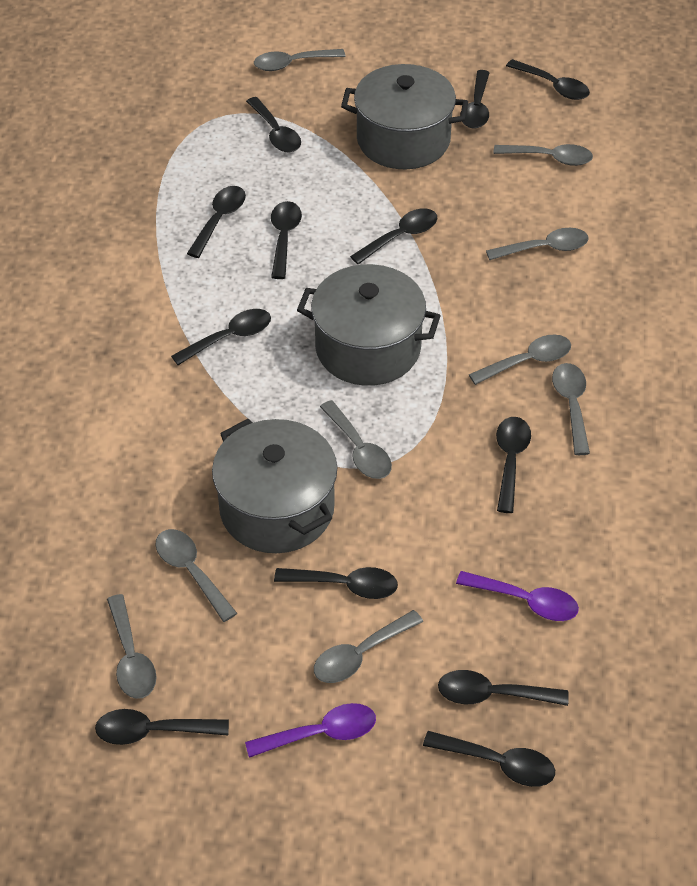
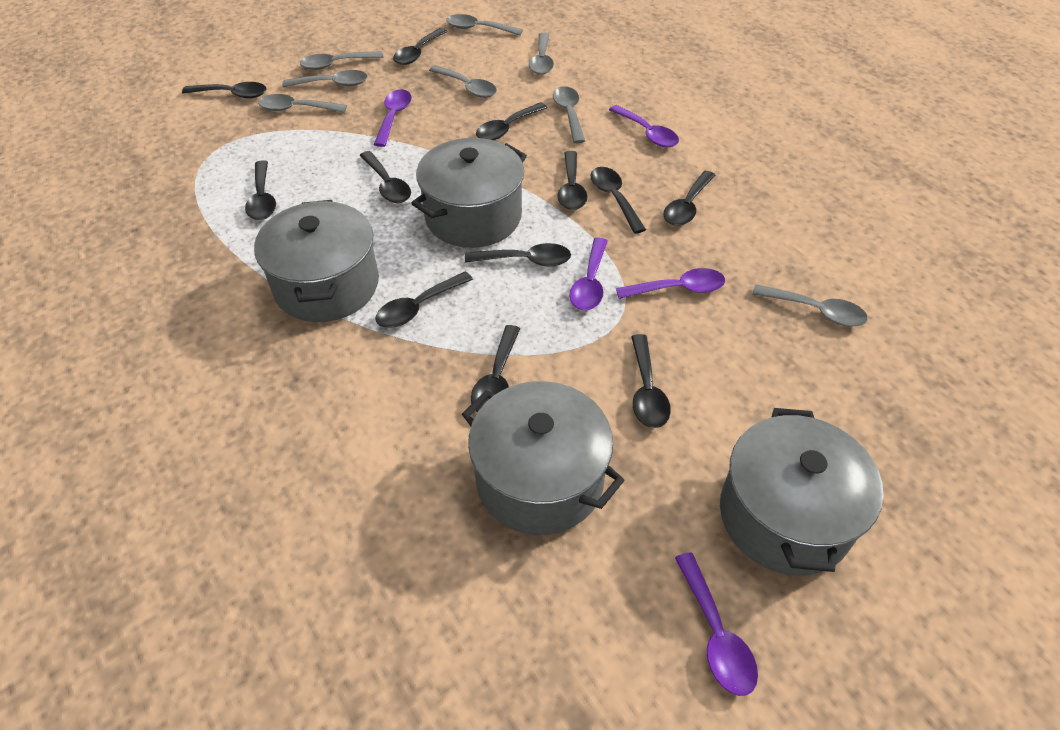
grey pot: [212,419,337,553] [297,264,441,386] [341,64,468,169] = 3 -> [254,200,379,322] [411,138,527,248] [462,381,625,535] [720,408,883,575] = 4
grey spoon: [107,594,157,699] [155,529,237,622] [254,49,346,71] [314,610,423,683] [320,400,392,479] [469,334,571,385] [486,228,589,260] [493,144,593,166] [552,363,590,455] = 9 -> [258,94,347,113] [282,70,368,87] [300,51,384,70] [429,65,497,98] [446,14,523,35] [529,33,554,75] [553,86,585,143] [752,284,868,327] = 8
purple spoon: [245,703,376,758] [456,571,579,621] = 2 -> [374,89,412,147] [569,238,608,310] [609,105,679,147] [616,268,725,299] [675,552,758,696] = 5

